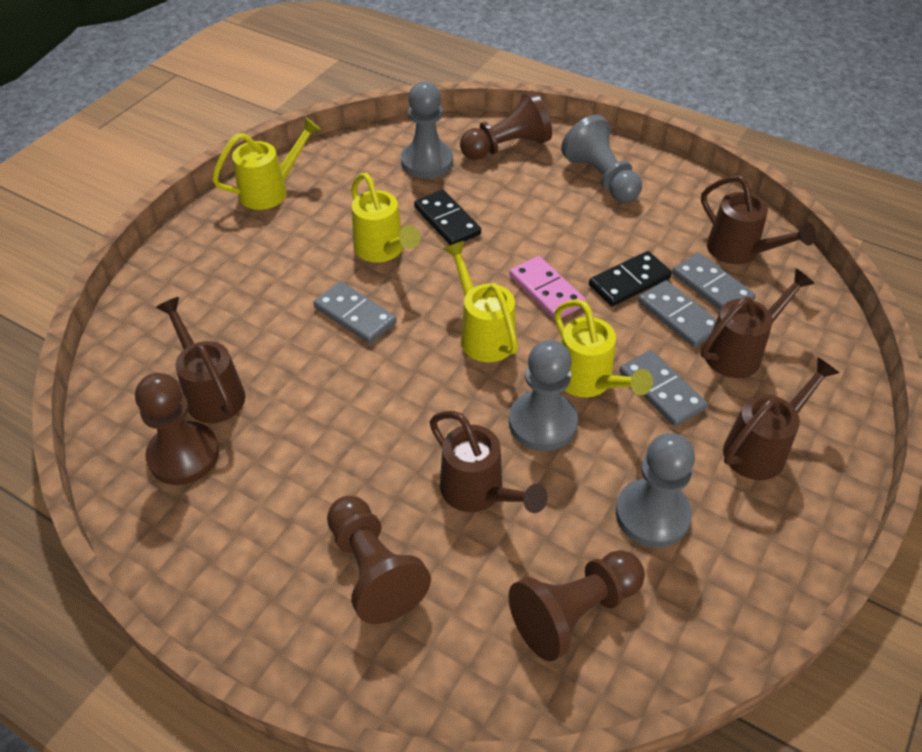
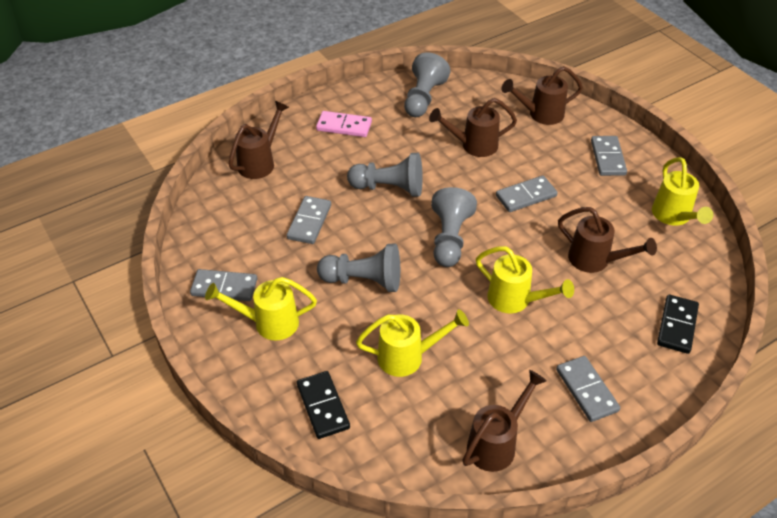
brown pawn: [135,373,219,485] [327,496,431,624] [460,91,552,160] [508,550,645,661] = 4 -> none = 0
grey domino: [314,281,397,344] [619,350,708,427] [638,280,717,348] [672,253,756,310] = 4 -> [190,269,257,301] [286,196,331,244] [496,176,558,212] [556,356,620,422] [591,136,627,176] = 5

